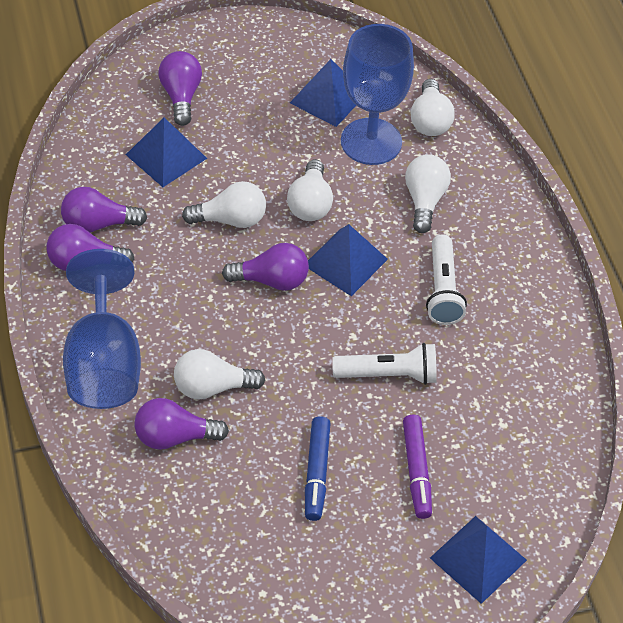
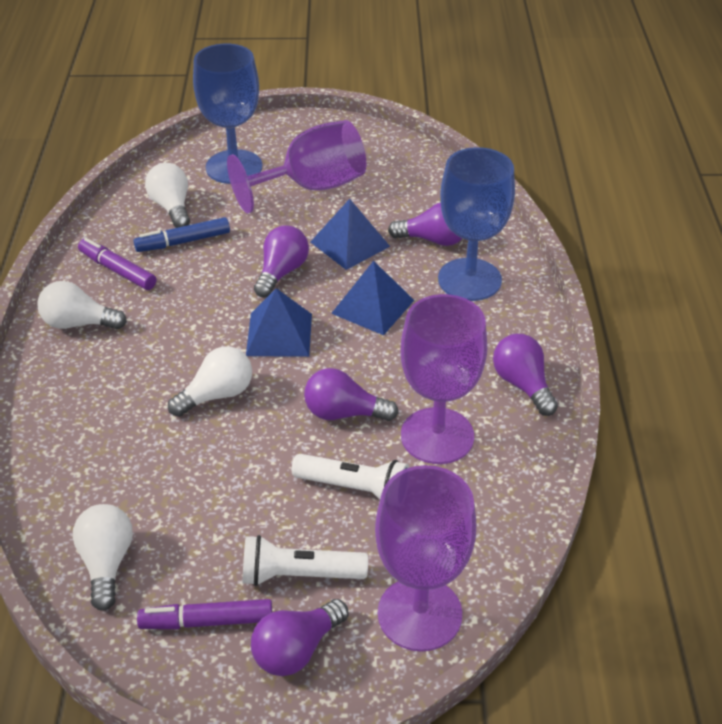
blue pyramid: [126,117,207,187] [290,59,356,127] [308,224,388,296] [430,516,527,604] = 4 -> [246,288,312,357] [311,199,390,270] [331,261,414,335] = 3
purple goblet: none = 0 -> [227,120,366,213] [375,465,476,652] [401,294,487,464] = 3
purple marker: [403,415,432,519] = 1 -> [78,238,156,290] [137,599,272,629] = 2
white light bulb: [174,349,265,399] [182,181,266,228] [287,159,333,221] [405,154,451,233] [411,79,455,136] = 5 -> [37,281,127,329] [72,504,133,611] [145,163,190,228] [168,346,252,417] = 4

